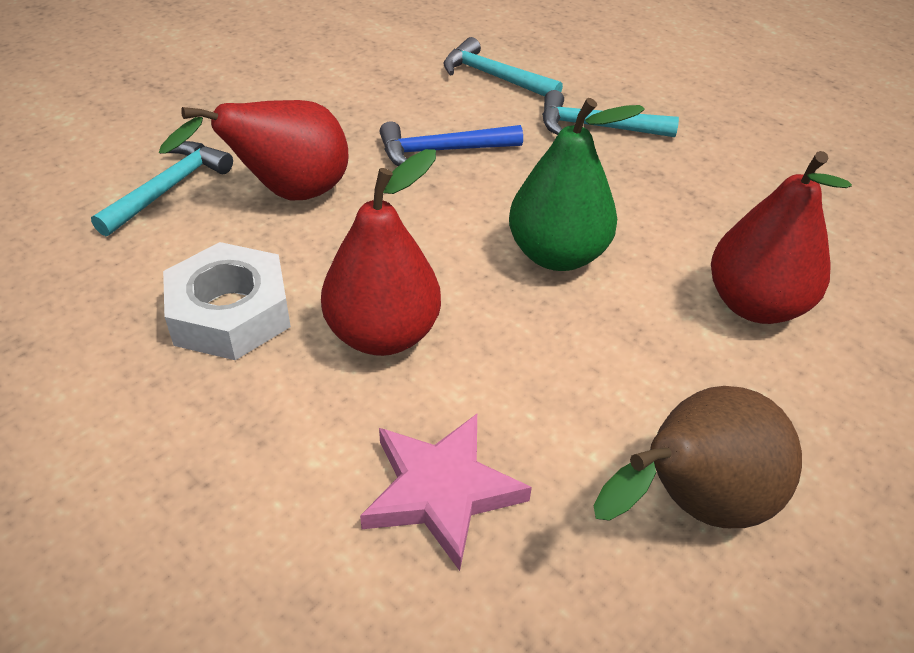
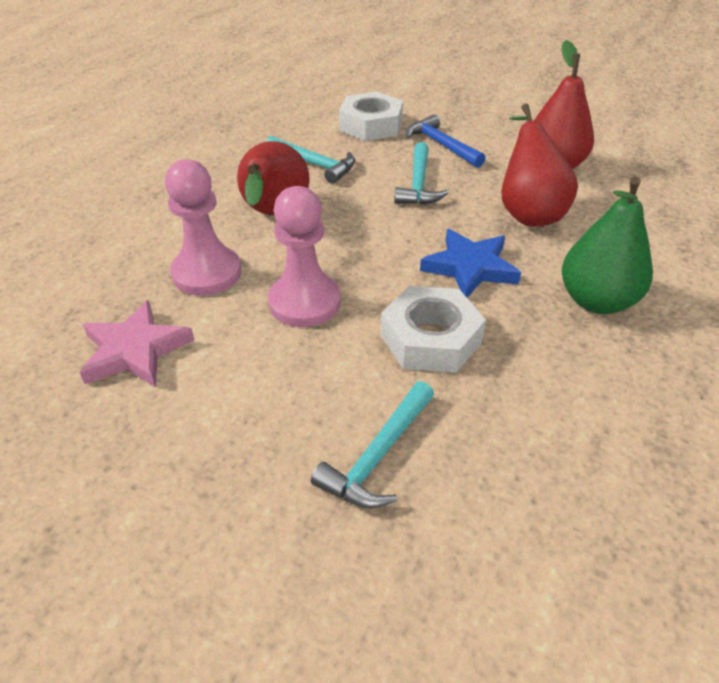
blue star: none = 0 -> [420,229,521,298] = 1
brown pear: [594,386,802,528] = 1 -> none = 0
pink pawn: none = 0 -> [165,159,242,296] [268,186,341,327] = 2
white nut: [163,242,291,360] = 1 -> [339,92,403,141] [381,286,486,373] = 2

